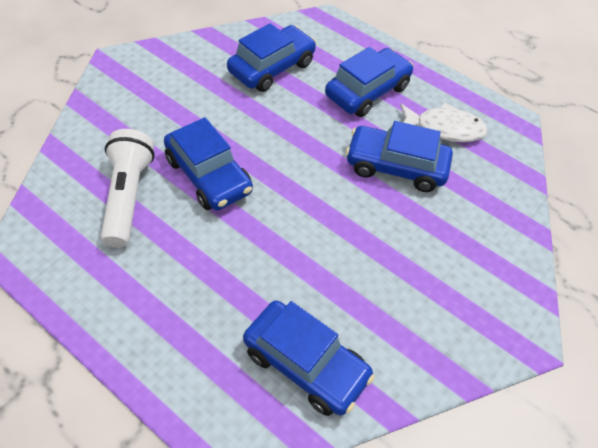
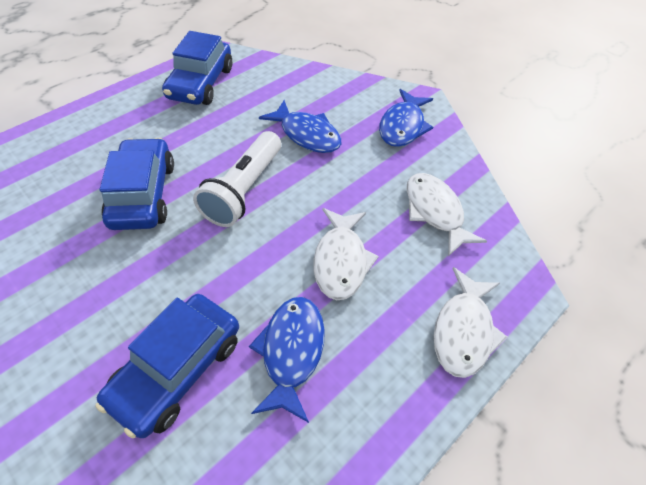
blue car: [164,117,253,210] [227,23,316,92] [243,300,375,416] [325,47,414,117] [346,121,453,192] = 5 -> [95,294,239,438] [100,138,174,230] [162,31,232,105] = 3
blue fish: none = 0 -> [249,297,325,423] [259,100,341,153] [379,89,433,147] = 3
white fish: [400,102,488,142] = 1 -> [313,208,379,300] [407,173,487,257] [434,267,507,378] = 3

